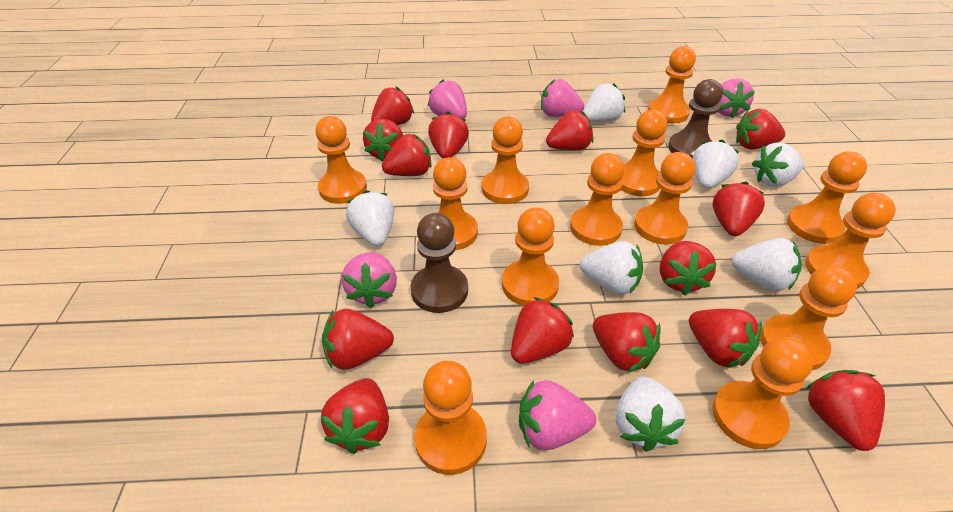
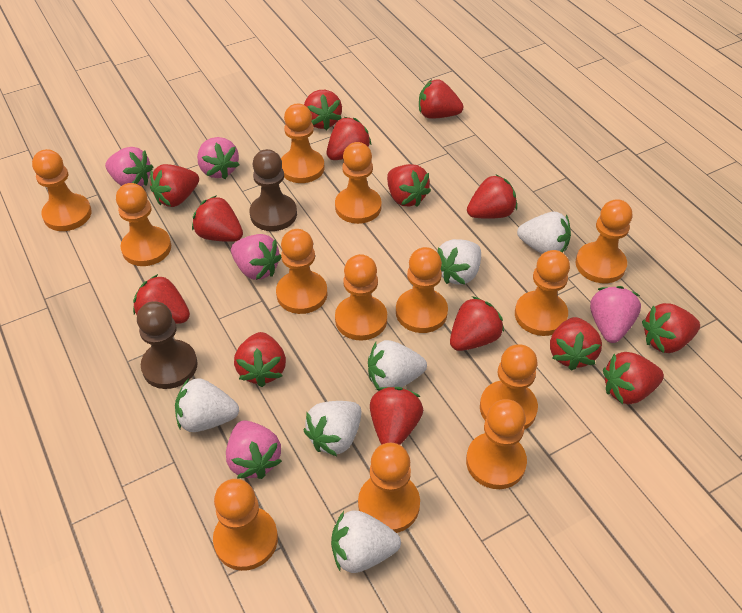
white strawberry: [346,190,395,246] [580,241,643,294] [583,83,625,122] [615,376,686,452] [693,140,739,188] [732,238,802,291] [751,143,804,187] = 7 -> [175,378,239,432] [304,401,362,456] [331,510,401,573] [368,340,427,391] [437,239,481,285] [517,212,571,254] = 6

